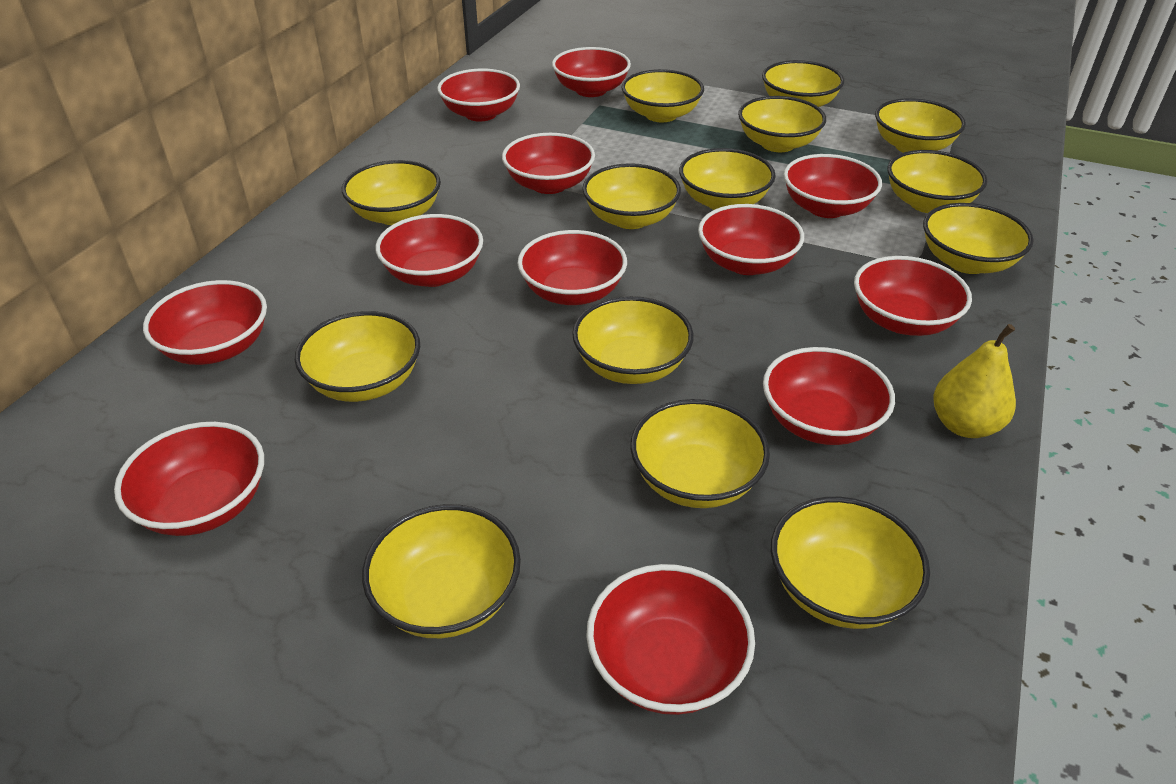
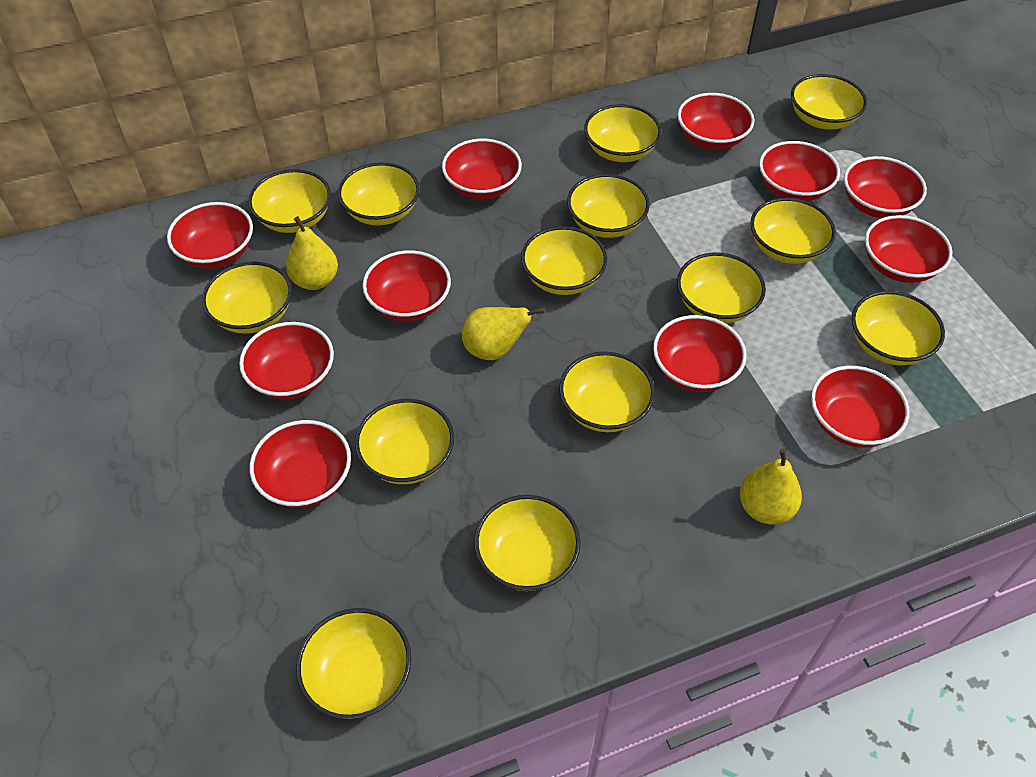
red bowl: [114,422,264,536] [143,280,267,365] [375,214,483,287] [437,69,520,122] [502,133,595,194] [517,230,627,305] [552,47,631,97] [586,564,755,715] [698,204,804,275] [763,347,895,445] [783,154,882,218] [854,256,972,336] = 12 -> [167,202,253,269] [239,322,334,400] [250,420,351,508] [362,250,451,321] [442,139,522,199] [653,315,746,392] [678,93,755,150] [759,141,840,201] [811,366,909,448] [844,156,927,218] [865,215,952,283] = 11
yellow pear: [933,324,1016,438] = 1 -> [286,216,338,290] [462,307,545,360] [740,449,802,525] = 3

